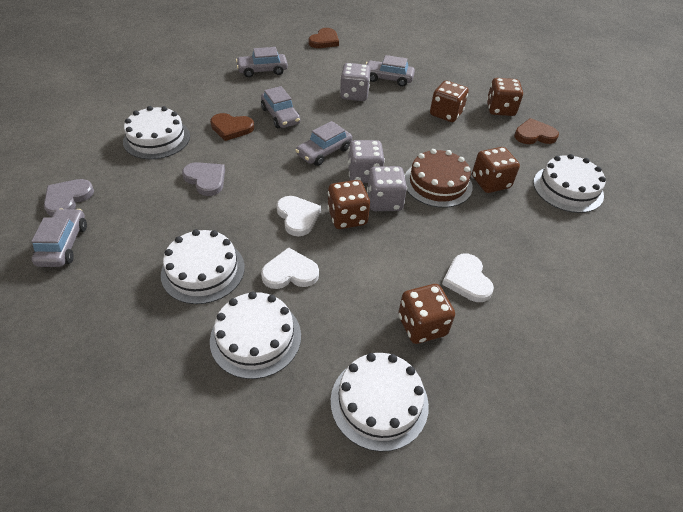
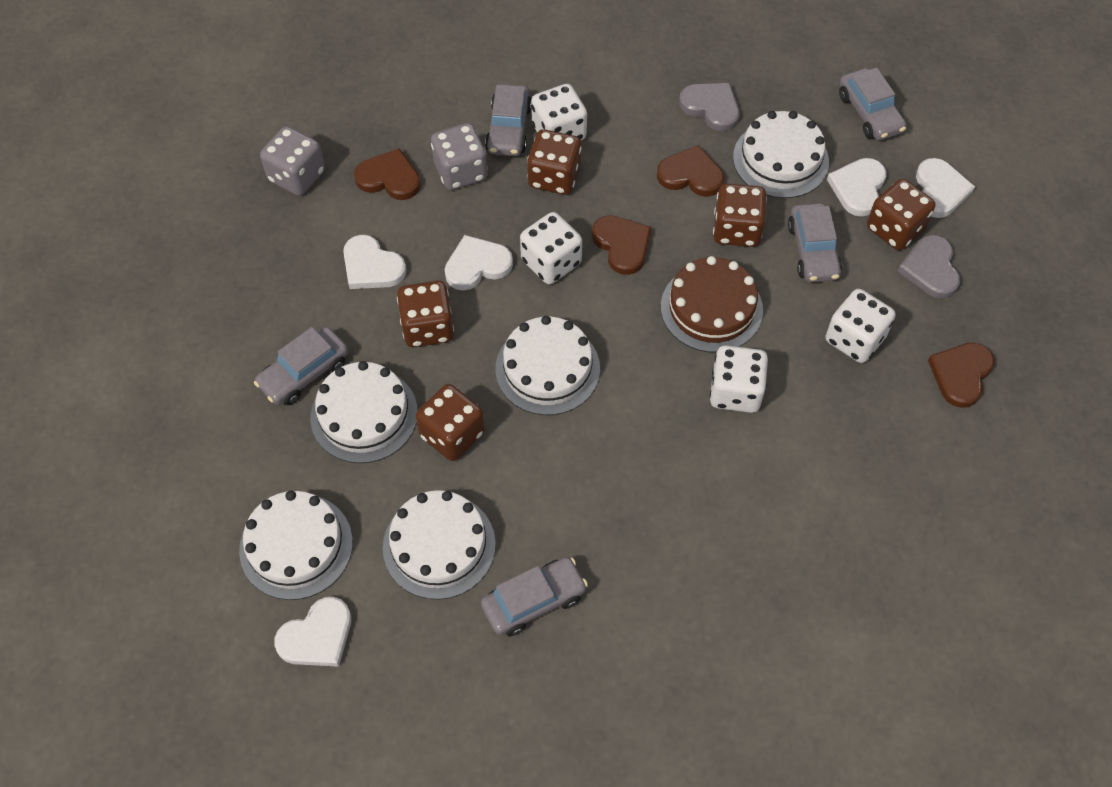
brown heart: [210,113,254,141] [309,28,339,48] [514,118,559,144] = 3 -> [354,148,421,200] [592,215,652,275] [657,145,724,196] [928,342,995,408] = 4
grey dice: [340,63,371,101] [348,140,385,183] [367,166,407,211] = 3 -> [260,126,325,196] [431,123,488,190] = 2
white dice: none = 0 -> [520,212,582,284] [531,84,587,140] [710,345,768,413] [825,289,896,363] = 4
white heart: [261,247,319,289] [276,196,321,237] [442,254,494,302] = 3 -> [274,597,351,667] [343,235,406,289] [445,235,513,290] [827,158,886,216] [916,158,975,218] = 5

